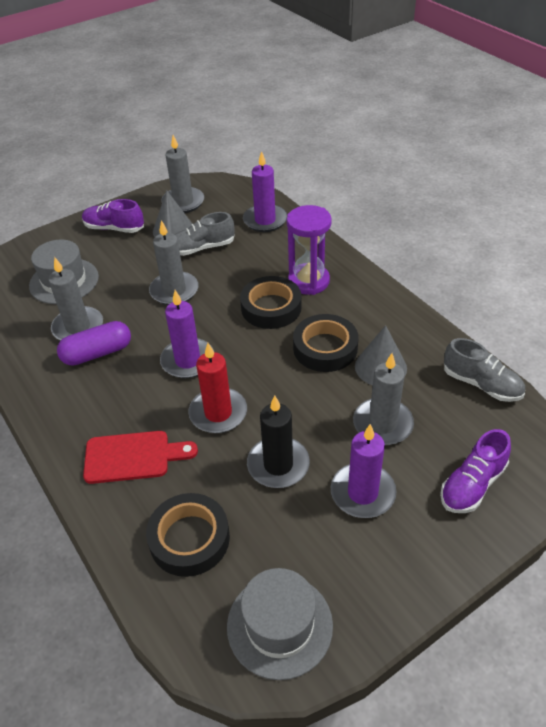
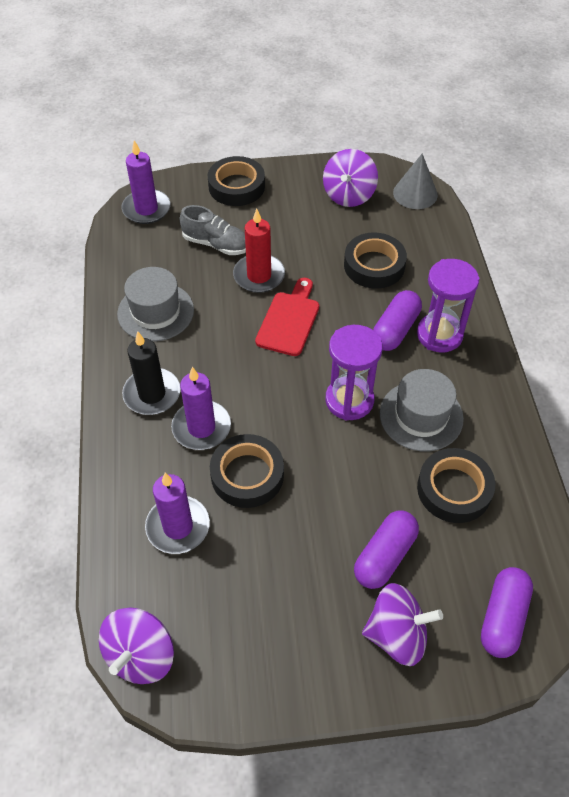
black tape: [146,493,230,577] [240,276,302,329] [293,314,358,372] = 3 -> [208,156,265,206] [210,434,284,508] [344,232,407,289] [417,448,495,523] = 4
grey candle: [48,257,103,340] [149,220,199,305] [161,135,204,213] [353,353,414,445] = 4 -> none = 0
grey cone: [153,190,192,237] [355,325,407,385] = 2 -> [393,153,438,209] = 1
grey shoe: [174,212,235,256] [444,338,525,402] = 2 -> [180,205,246,255] = 1
purple capsule: [57,321,131,366] = 1 -> [354,510,419,589] [373,290,422,351] [481,567,533,658] = 3
purple hourglass: [287,205,332,295] = 1 -> [325,325,383,421] [417,259,479,352] = 2
purple shoe: [82,199,144,233] [440,429,511,513] = 2 -> none = 0
purple spinning top: none = 0 -> [99,607,174,684] [323,149,378,207] [362,583,443,666] = 3

